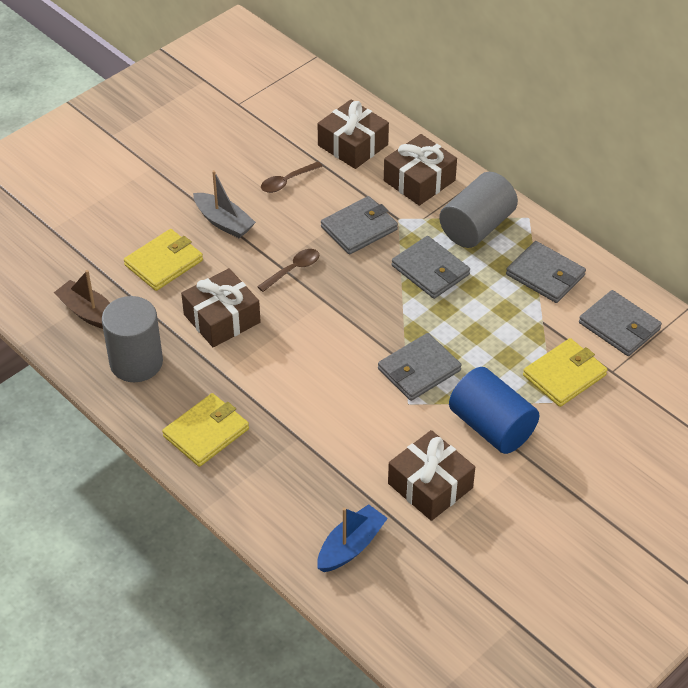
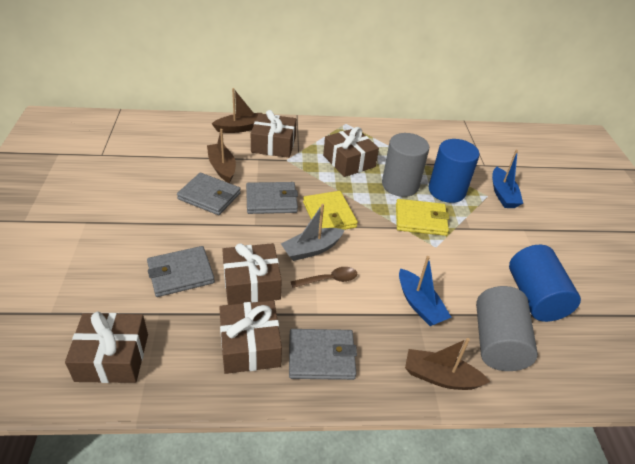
blue boat: [317,504,388,572] = 1 -> [399,256,451,326] [492,150,523,208] = 2
blue cylinder: [449,367,539,454] = 1 -> [429,139,479,203] [509,245,581,322] = 2
brown boat: [54,270,110,329] = 1 -> [207,129,236,183] [212,88,262,133] [405,338,490,390] = 3
brown gift: [181,268,261,347] [318,99,389,169] [384,134,457,206] [388,430,475,521] = 4 -> [65,312,148,383] [219,300,282,374] [222,243,282,305] [251,110,297,158] [323,127,379,177] = 5
brown spoon: [257,249,319,292] [261,162,323,193] = 2 -> [291,267,357,288] = 1
grey wallet: [321,196,398,255] [378,333,462,401] [392,236,470,299] [506,241,586,303] [579,290,662,356] = 5 -> [147,246,215,297] [177,173,241,215] [246,182,298,214] [289,329,357,380] = 4
yellow wallet: [124,229,203,291] [162,393,249,467] [523,338,607,407] = 3 -> [303,191,358,230] [396,199,449,236] = 2

